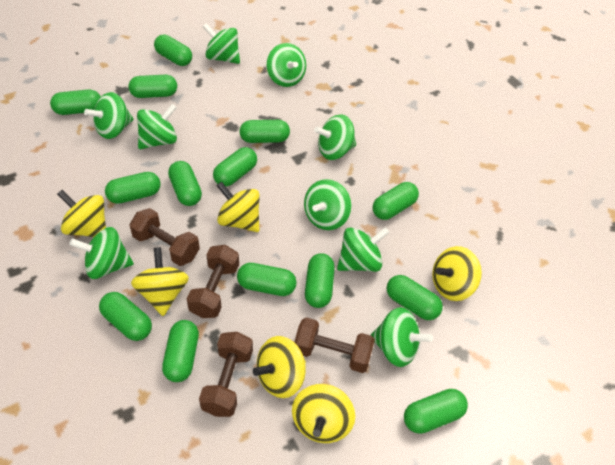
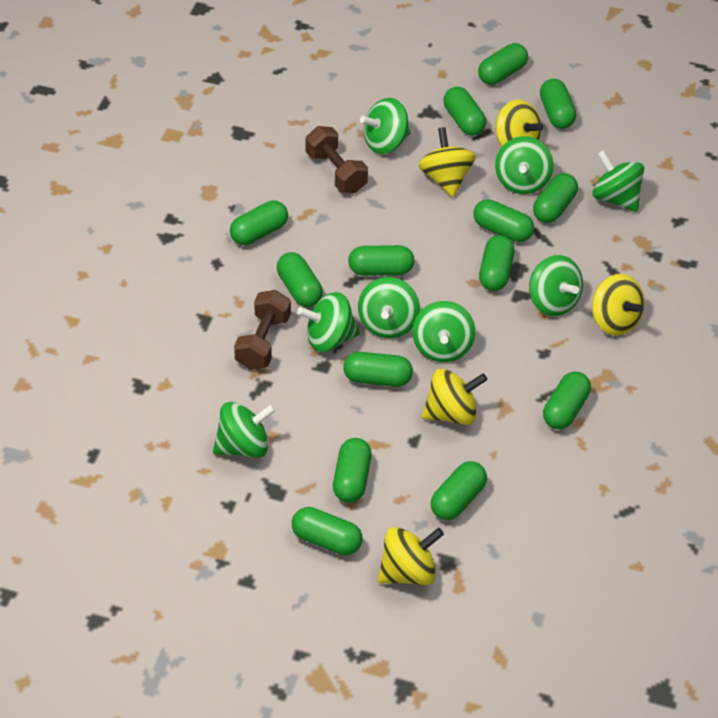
brown dumbbell: [129,208,200,266] [187,245,239,318] [199,332,253,417] [294,317,375,373] = 4 -> [234,290,291,370] [306,126,368,193] = 2
green spinning top: [69,227,134,279] [84,92,133,139] [137,104,177,149] [202,23,240,64] [267,43,306,87] [304,179,351,230] [314,115,356,160] [337,227,390,272] [370,307,433,367] = 9 -> [213,402,276,458] [297,292,360,352] [358,277,420,338] [360,98,410,154] [412,301,475,362] [495,136,553,194] [529,255,583,316] [592,150,644,212] = 8
yellow spinning top: [57,190,106,237] [131,247,189,316] [217,182,260,232] [253,336,306,398] [292,384,355,443] [432,246,482,301] = 6 -> [378,527,444,585] [418,127,476,197] [422,369,488,425] [495,99,543,147] [592,274,644,336] = 5

